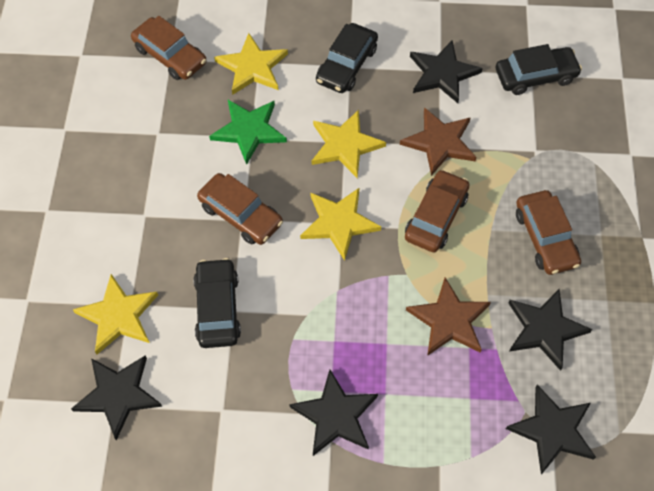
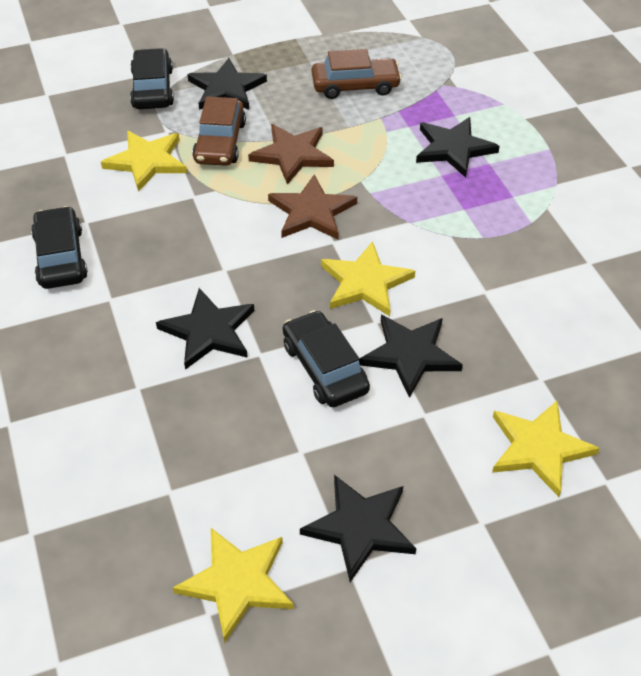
brown car: [131,16,207,80] [197,173,283,245] [405,170,470,252] [516,190,581,275] = 4 -> [192,97,246,166] [312,49,402,99] = 2
green star: [209,100,287,165] = 1 -> none = 0

